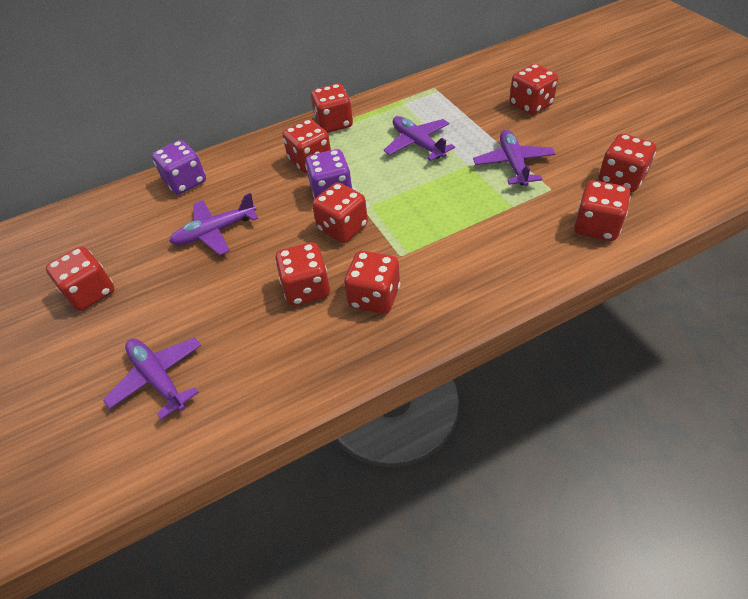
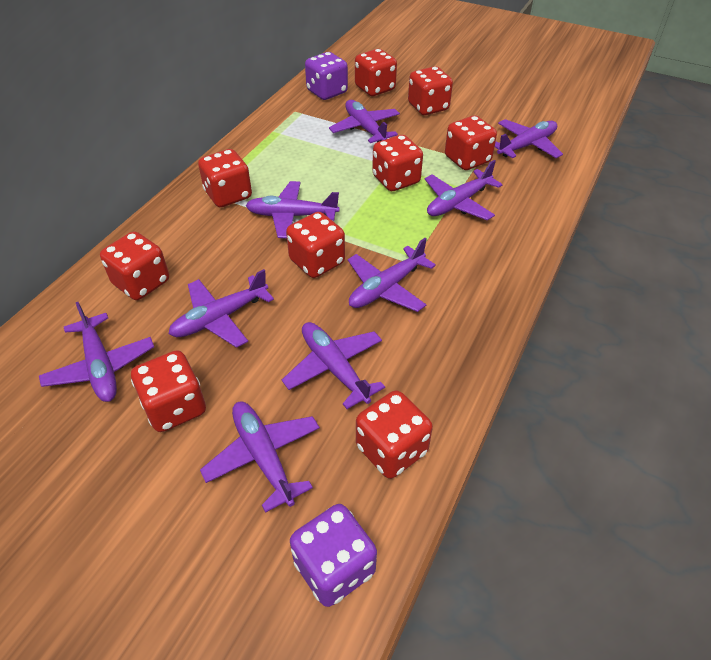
purple plane: [103,337,201,420] [169,193,258,255] [384,116,455,161] [473,130,555,186] = 4 -> [39,302,154,402] [169,269,274,348] [200,402,320,513] [246,181,340,238] [282,322,385,409] [329,100,400,143] [348,238,436,312] [425,160,503,220] [495,119,563,158] = 9

